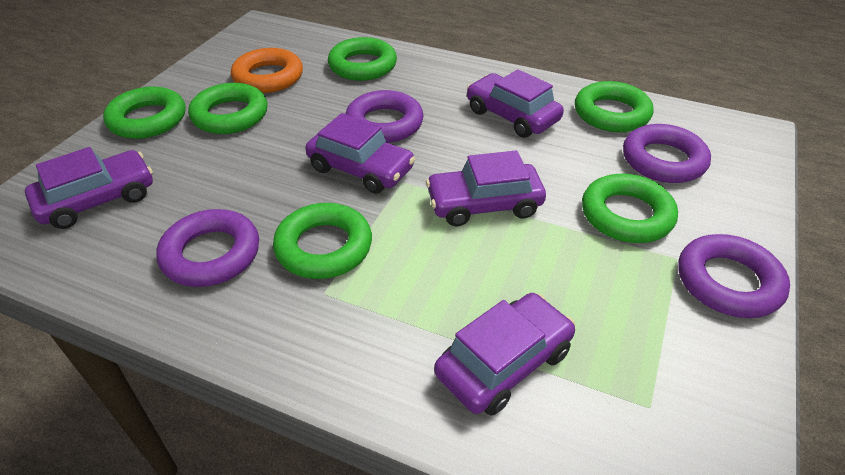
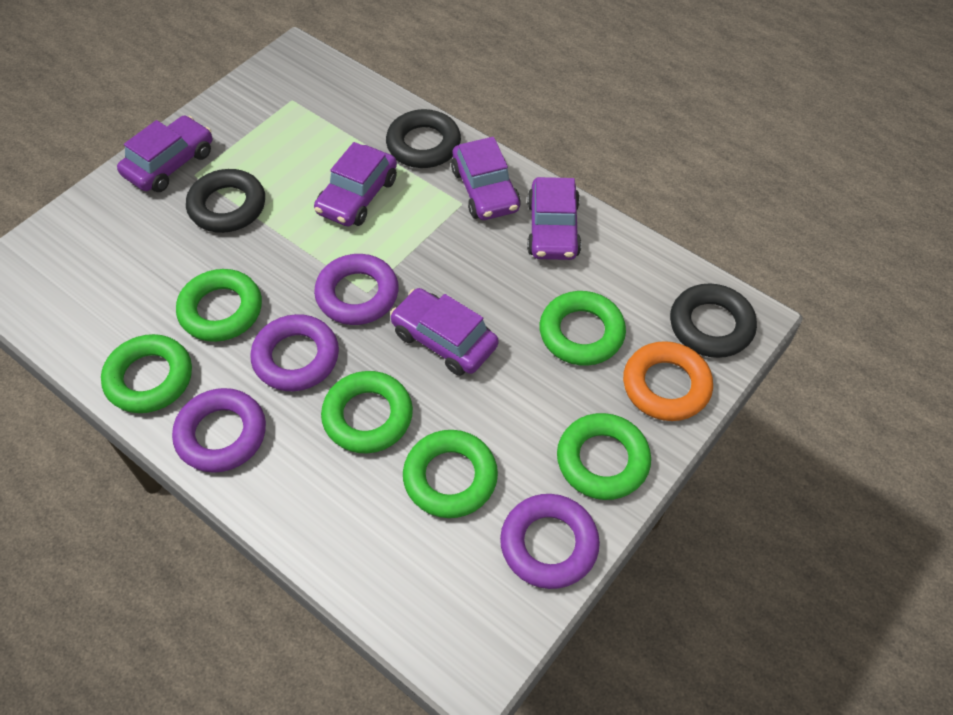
black ring: none = 0 -> [186,169,265,233] [386,109,461,168] [670,283,757,358] = 3

